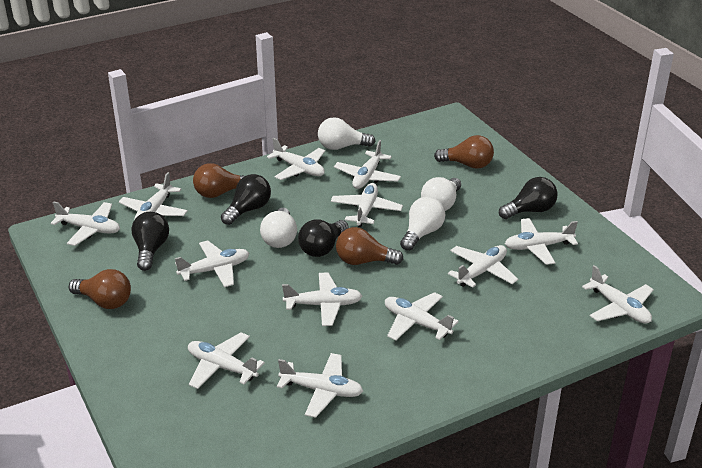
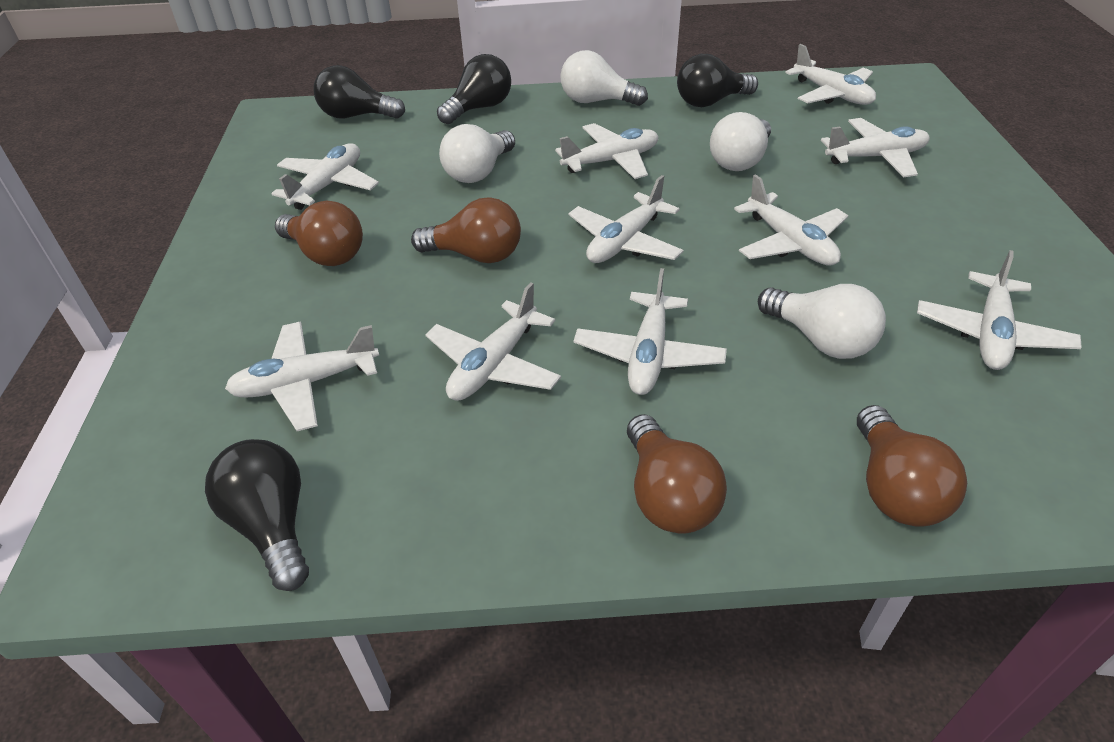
white plane: [51,201,120,246] [119,172,188,220] [175,240,249,287] [188,332,265,389] [267,138,325,180] [277,353,363,418] [282,272,362,326] [331,183,403,227] [334,140,401,189] [385,292,459,341] [448,245,518,288] [505,218,578,265] [582,265,654,324] = 13 -> [225,322,379,431] [272,144,379,210] [425,282,561,401] [555,123,659,179] [569,175,684,263] [573,268,727,395] [734,174,848,266] [785,44,876,105] [821,118,930,177] [917,250,1082,370] = 10

